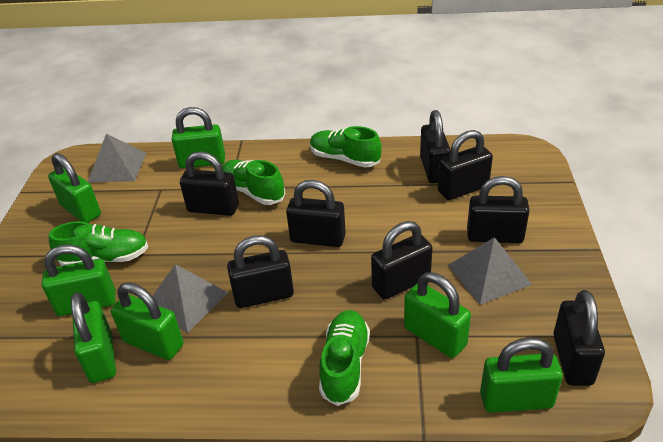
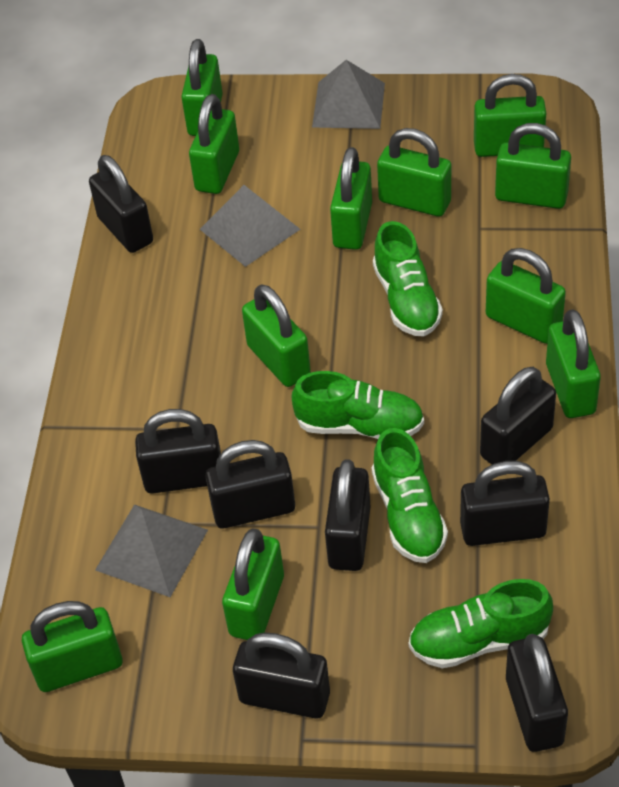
green padlock: [41,245,115,316] [48,153,101,223] [71,292,116,383] [111,282,183,360] [172,107,225,168] [404,272,471,358] [480,338,563,413] = 7 -> [22,601,123,692] [181,39,223,136] [189,94,239,194] [222,529,284,640] [242,285,311,387] [330,147,372,250] [377,128,451,217] [474,74,546,157] [486,248,566,344] [495,123,571,209] [546,309,601,418] = 11

